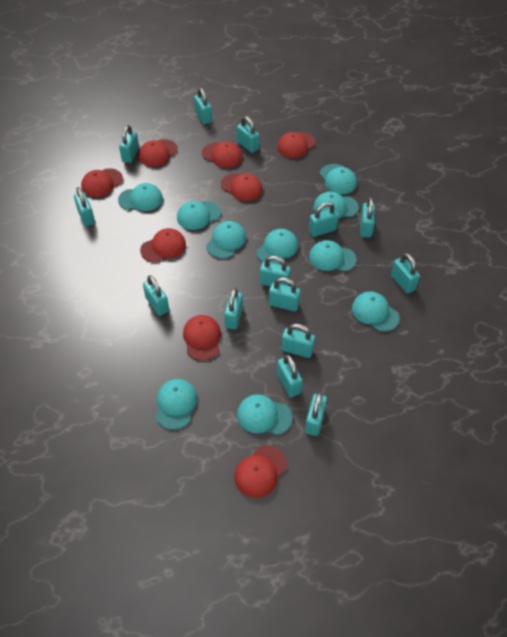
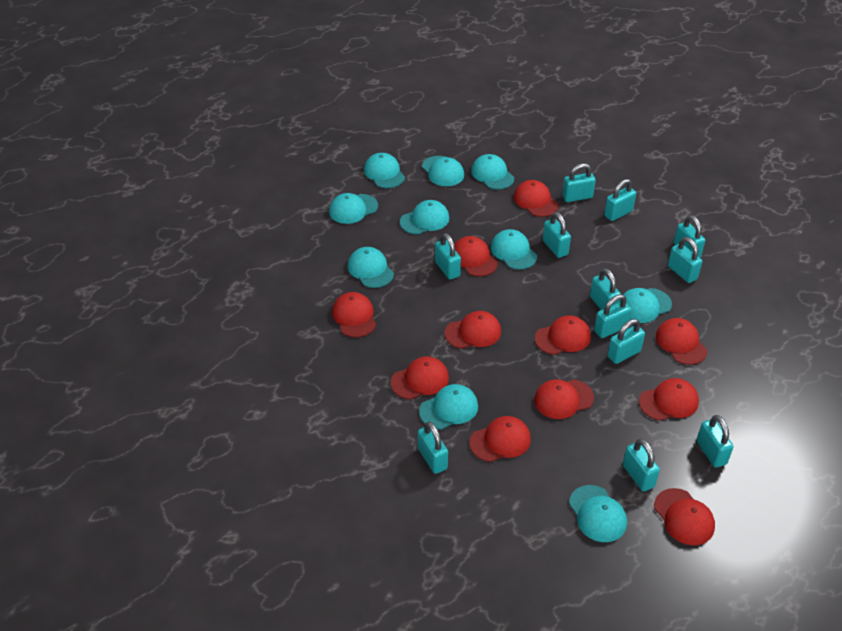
red cap: [81,168,123,197] [139,139,178,166] [140,228,186,263] [183,315,221,361] [202,142,243,168] [221,173,262,201] [234,446,287,498] [277,132,316,158] = 8 -> [332,292,376,337] [391,356,449,400] [444,311,501,349] [454,236,498,277] [469,416,531,462] [514,180,559,217] [534,379,594,419] [535,315,591,355] [639,378,699,421] [654,488,715,545] [656,318,707,365] = 11
turquoise padlock: [74,187,95,227] [119,125,139,163] [143,275,169,316] [194,87,212,124] [224,288,243,330] [237,116,259,153] [260,255,291,286] [269,277,301,311] [277,355,303,397] [281,323,315,358] [305,392,327,436] [309,202,339,237] [360,198,375,238] [391,253,420,294] = 14 -> [418,421,448,474] [435,233,461,280] [543,212,571,258] [562,163,596,202] [590,268,621,310] [594,294,631,338] [604,179,636,221] [607,319,645,364] [622,438,660,492] [668,237,702,283] [674,215,705,258] [697,415,734,468] = 12

